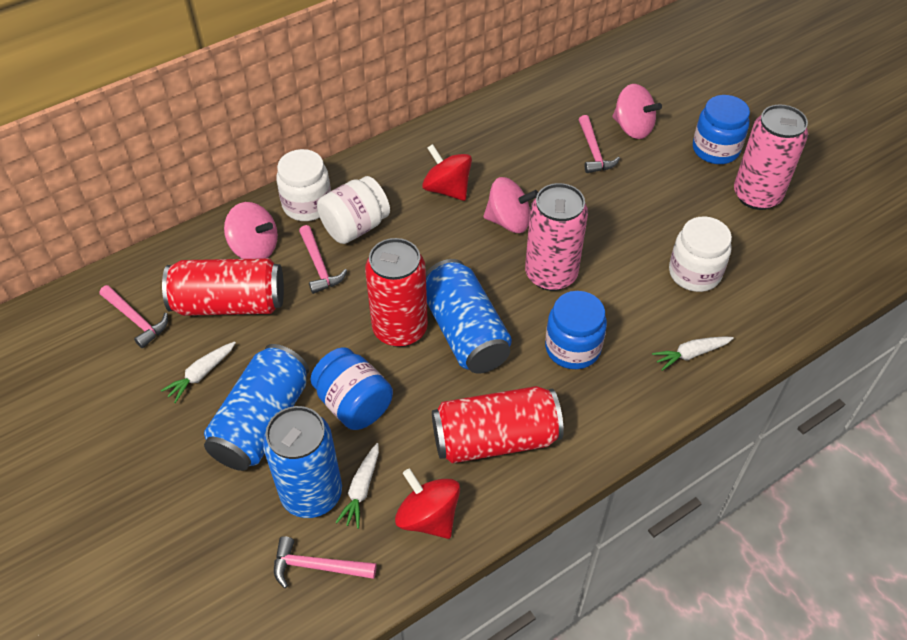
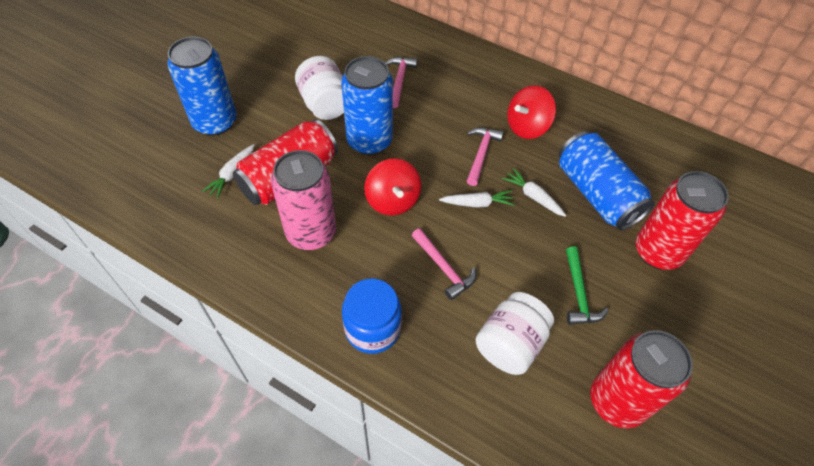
blue jar: [310,347,393,430] [545,291,607,369] [693,95,750,164] = 3 -> [342,278,402,354] = 1
green hammer: none = 0 -> [566,247,608,325] = 1
pink can: [525,183,588,291] [734,104,808,210] = 2 -> [271,150,336,250] = 1
pink hammer: [99,285,168,348] [274,536,377,588] [299,225,347,294] [579,115,620,173] = 4 -> [385,57,418,108] [412,228,476,300] [467,127,504,186] = 3
pink spinning top: [224,202,278,259] [483,177,538,233] [612,84,662,139] = 3 -> none = 0
white jar: [276,149,331,221] [317,176,390,244] [669,217,732,292] = 3 -> [295,56,344,120] [475,292,554,375] = 2

